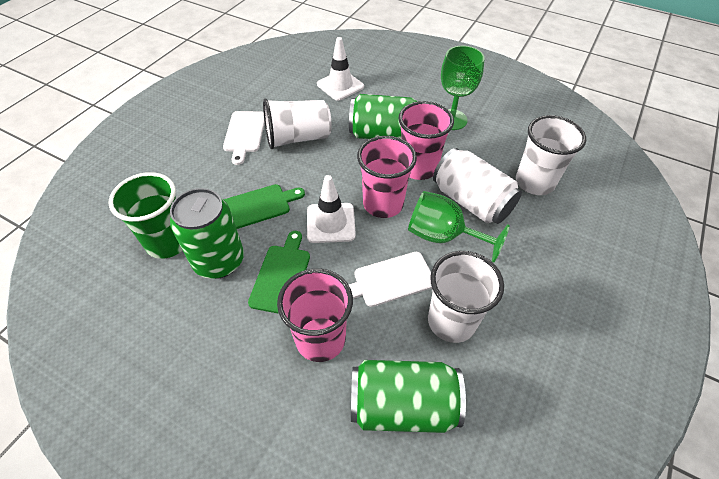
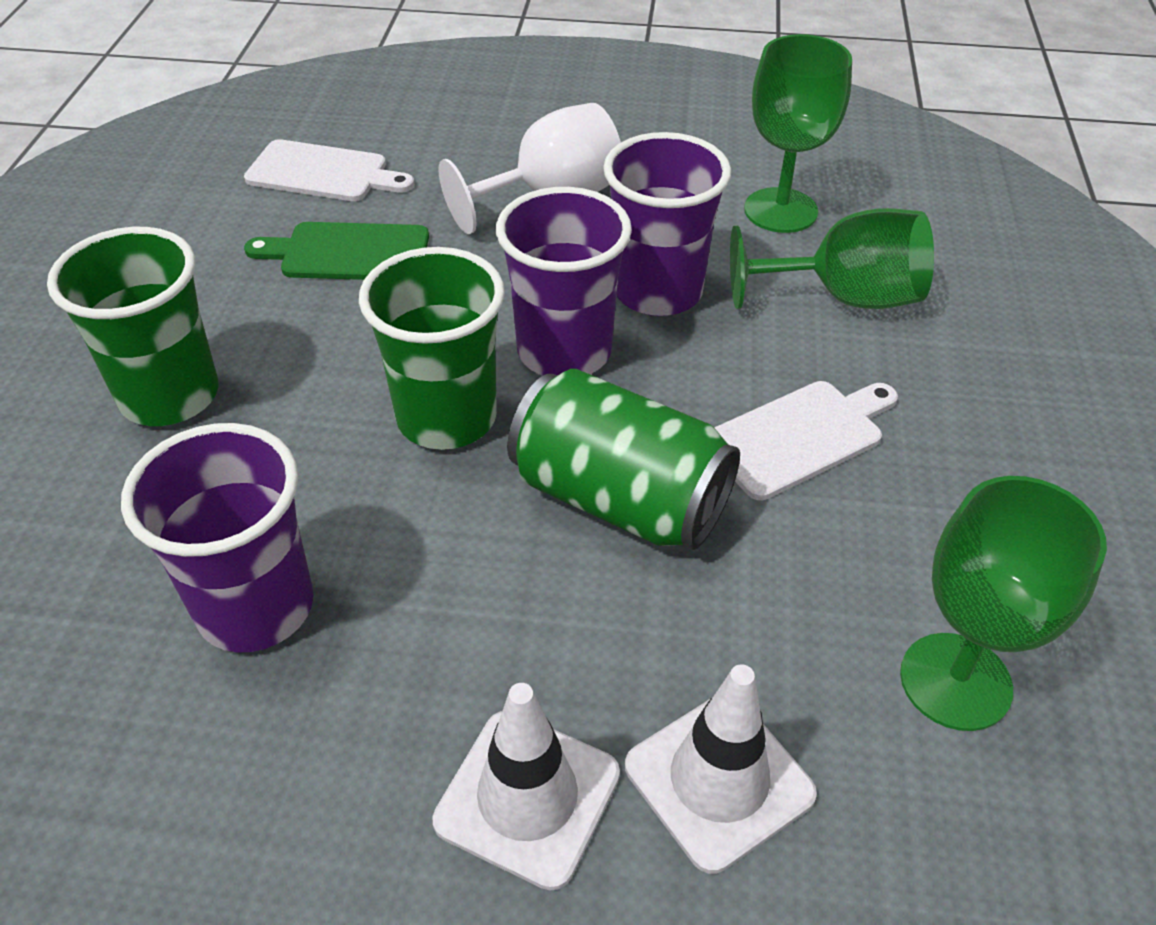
green can: [170,188,244,279] [349,94,418,139] [351,360,466,433] = 3 -> [507,369,740,550] = 1
green cup: [108,172,183,259] = 1 -> [47,227,218,426] [359,247,505,450] = 2
green cutting board: [223,184,305,229] [248,231,310,314] = 2 -> [244,222,429,280] = 1
green goblet: [408,191,510,263] [441,46,484,130] = 2 -> [730,208,934,309] [744,34,852,233] [900,476,1107,731] = 3
pink cup: [277,268,353,362] [357,136,417,218] [398,101,454,180] = 3 -> none = 0
purple cup: none = 0 -> [121,423,313,652] [496,187,632,376] [603,132,731,316] = 3
white can: [433,148,522,224] = 1 -> none = 0
white cup: [263,98,332,149] [428,251,504,343] [516,115,586,195] = 3 -> none = 0
white goblet: none = 0 -> [438,103,621,234] = 1

